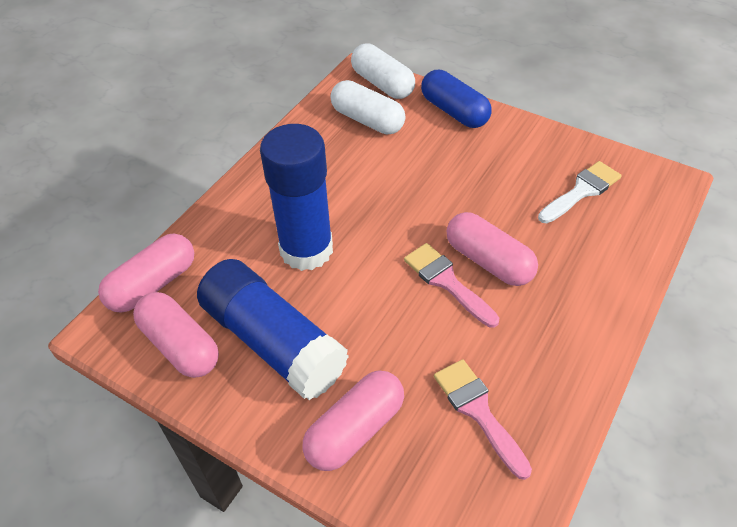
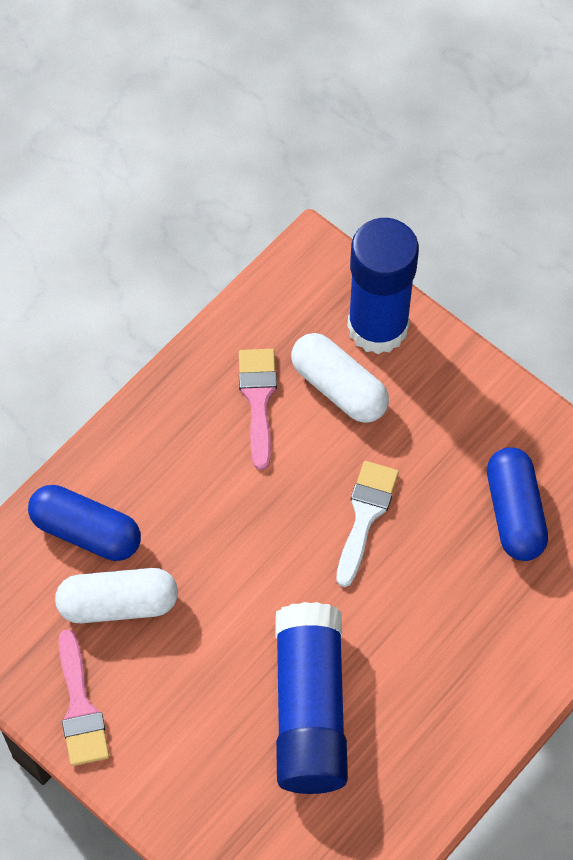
blue capsule: [421,70,492,128] = 1 -> [28,485,141,561] [487,447,548,561] = 2
pink capsule: [98,234,194,313] [133,292,219,378] [302,370,404,471] [447,212,538,286] = 4 -> none = 0

